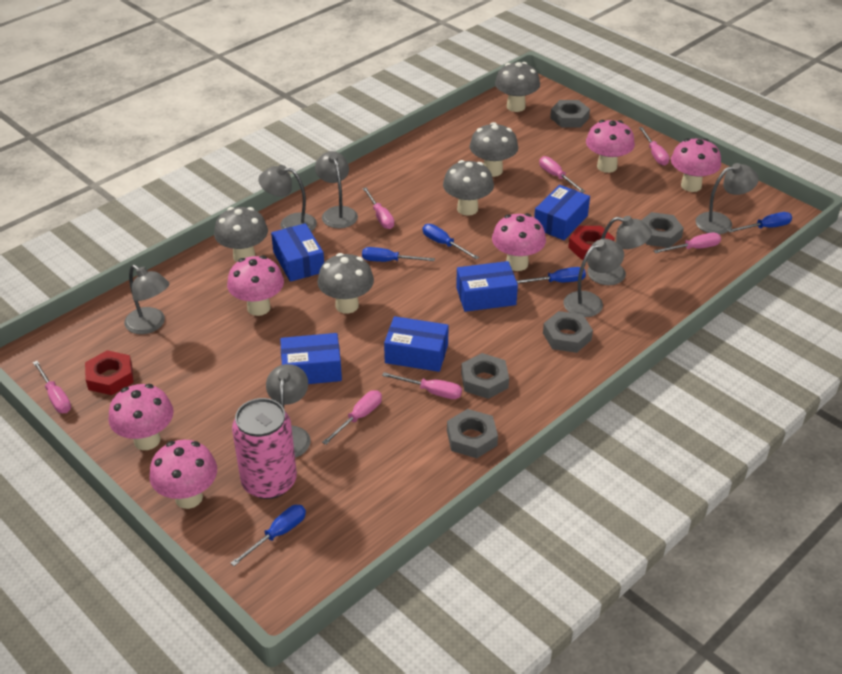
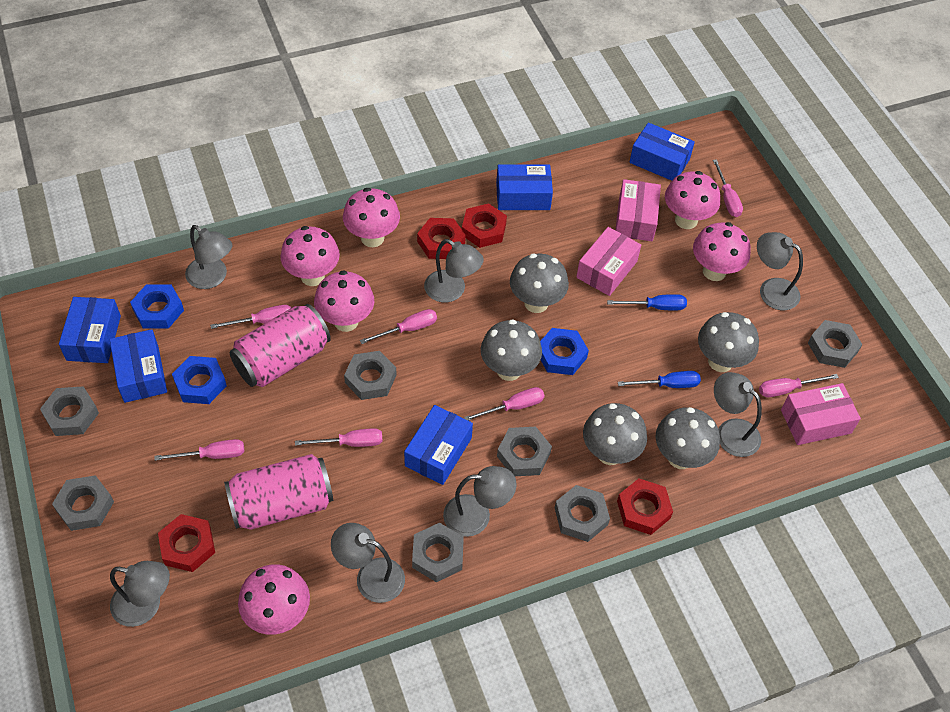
blue nut: none = 0 -> [130,285,184,328] [172,356,227,404] [540,328,589,375] = 3
blue screwdriver: [231,505,306,566] [362,247,435,262] [423,224,479,260] [516,267,586,284] [728,212,792,233] = 5 -> [607,294,687,310] [618,371,701,388] = 2
grey nut: [447,409,498,458] [461,353,509,399] [543,311,593,353] [550,100,590,128] [641,212,684,248] = 5 -> [40,386,99,436] [52,475,114,531] [344,351,397,400] [412,523,464,582] [497,427,552,476] [555,485,610,542] [808,320,863,368] = 7
pink box: none = 0 -> [576,227,641,296] [615,179,661,241] [781,383,861,445] = 3
pink can: [232,398,297,499] = 1 -> [224,454,333,530] [230,304,331,387] = 2
red nut: [85,350,134,395] [568,226,614,260] = 2 -> [158,514,215,572] [417,218,466,259] [462,203,507,248] [617,479,673,535] = 4

